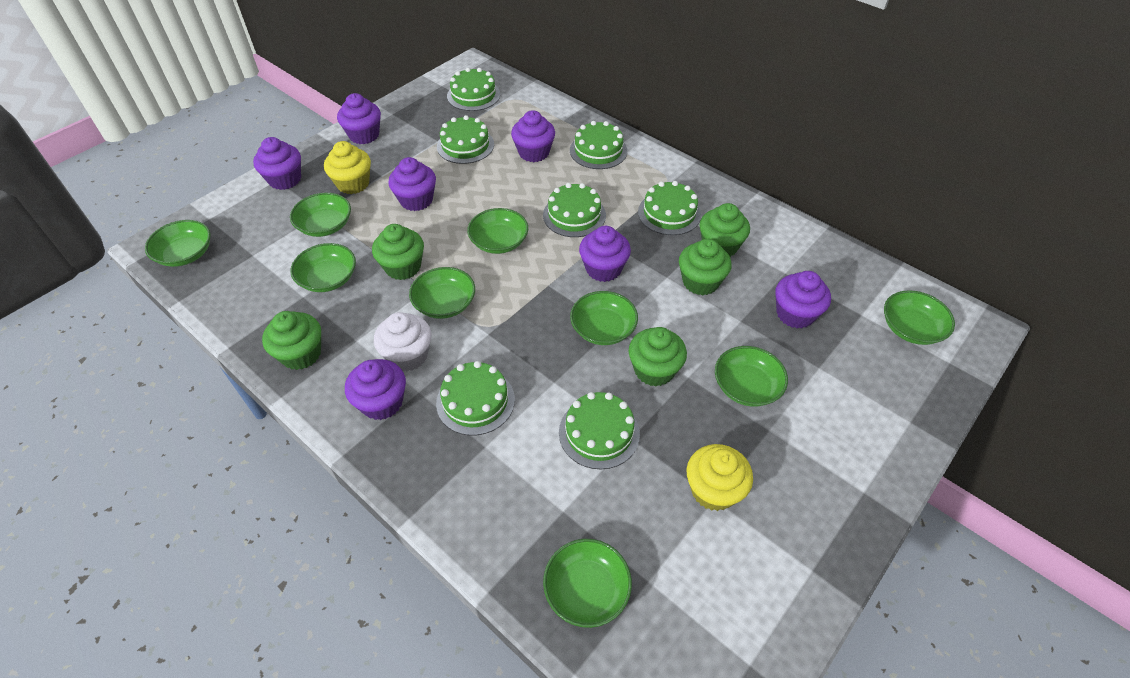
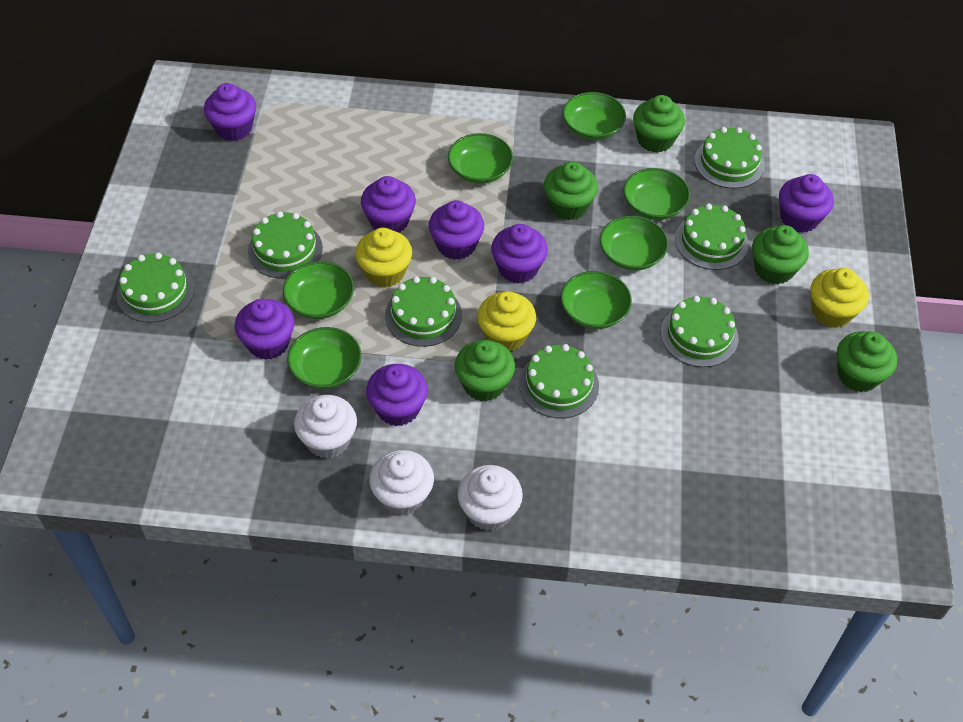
green bowl: [145,220,211,267] [290,193,351,237] [291,243,356,292] [409,267,475,319] [467,208,528,254] [543,539,632,628] [570,291,638,345] [715,346,788,407] [884,290,955,345] = 9 -> [283,261,354,319] [287,327,361,389] [448,133,513,184] [560,271,632,329] [563,92,626,140] [599,216,668,271] [623,168,690,220] = 7
white cupcake: [374,312,431,371] = 1 -> [294,395,357,458] [369,450,434,516] [458,465,523,531] = 3
yellow cupcake: [324,141,371,194] [687,444,753,511] = 2 -> [355,228,412,287] [477,291,536,351] [810,268,869,328] = 3

